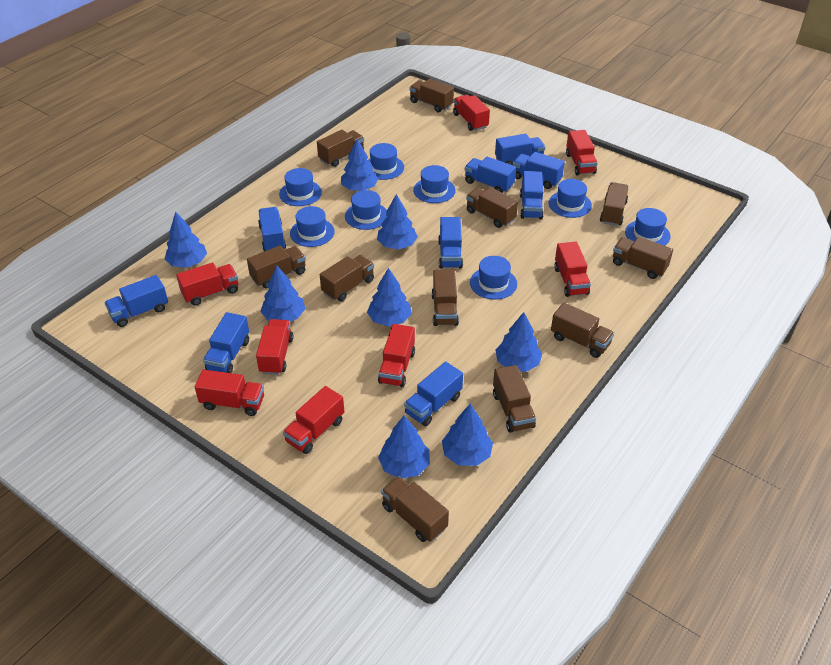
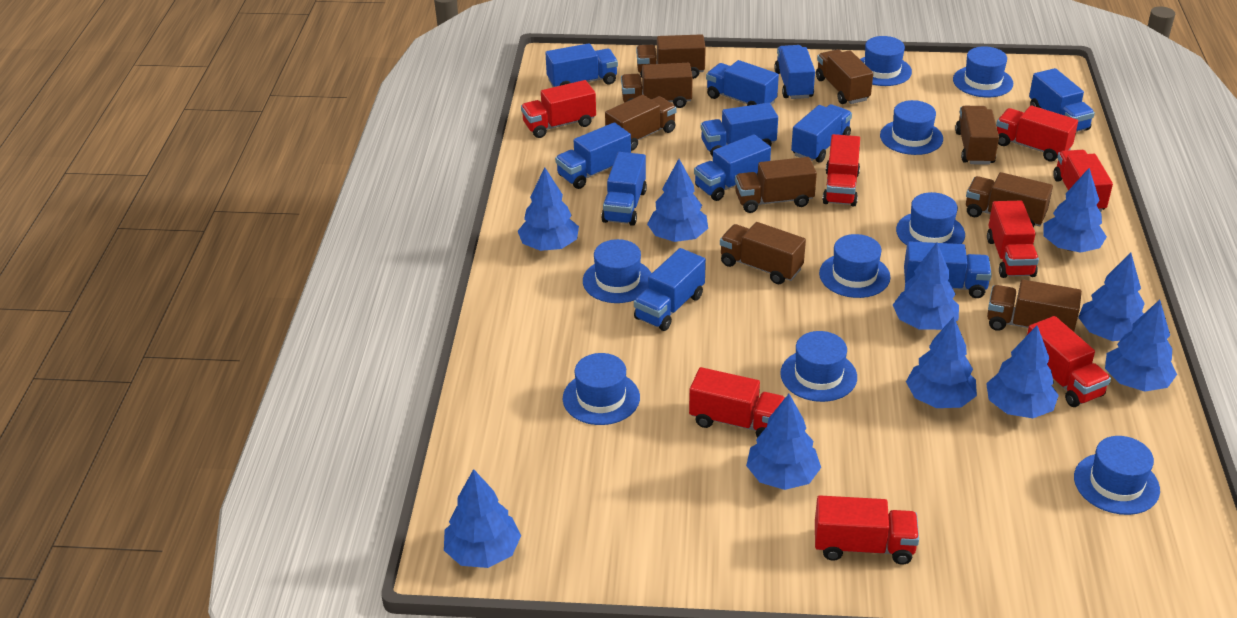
blue hat: [279,168,322,206] [290,206,335,247] [345,190,387,230] [368,143,404,180] [413,165,456,203] [470,256,517,300] [549,179,592,218] [625,208,671,246] = 8 -> [563,353,640,425] [583,239,652,303] [780,331,857,402] [819,234,891,298] [860,36,912,86] [880,100,943,155] [896,192,965,245] [953,46,1013,97] [1074,436,1160,515] = 9
blue tree: [165,211,207,268] [261,265,305,321] [341,139,378,191] [367,268,412,326] [377,194,418,249] [378,416,430,478] [442,404,493,466] [495,312,542,372] = 8 -> [444,469,521,568] [518,168,579,251] [647,159,708,242] [746,394,821,490] [893,243,959,330] [906,317,977,408] [986,326,1059,418] [1043,168,1107,253] [1078,253,1145,341] [1105,300,1177,392] = 10
blue truck: [104,275,168,327] [203,312,249,373] [258,207,286,251] [404,362,463,426] [438,217,463,269] [465,157,516,193] [495,134,545,165] [512,152,565,189] [520,171,544,219] = 9 -> [545,43,618,87] [555,122,631,189] [601,152,647,226] [634,248,706,331] [694,134,771,201] [701,103,778,157] [706,60,779,106] [774,45,815,99] [791,104,852,163] [904,241,992,298] [1029,68,1095,132] = 11
brown truck: [247,245,306,289] [317,130,364,167] [320,255,374,301] [381,476,449,542] [409,79,454,112] [431,270,459,326] [466,187,518,228] [493,365,536,433] [551,303,614,358] [600,182,628,226] [613,236,673,279] = 11 -> [605,95,676,151] [621,63,693,108] [636,34,706,79] [720,222,806,284] [735,157,817,213] [816,49,873,104] [955,106,999,165] [966,172,1053,228] [987,279,1082,332] = 9

